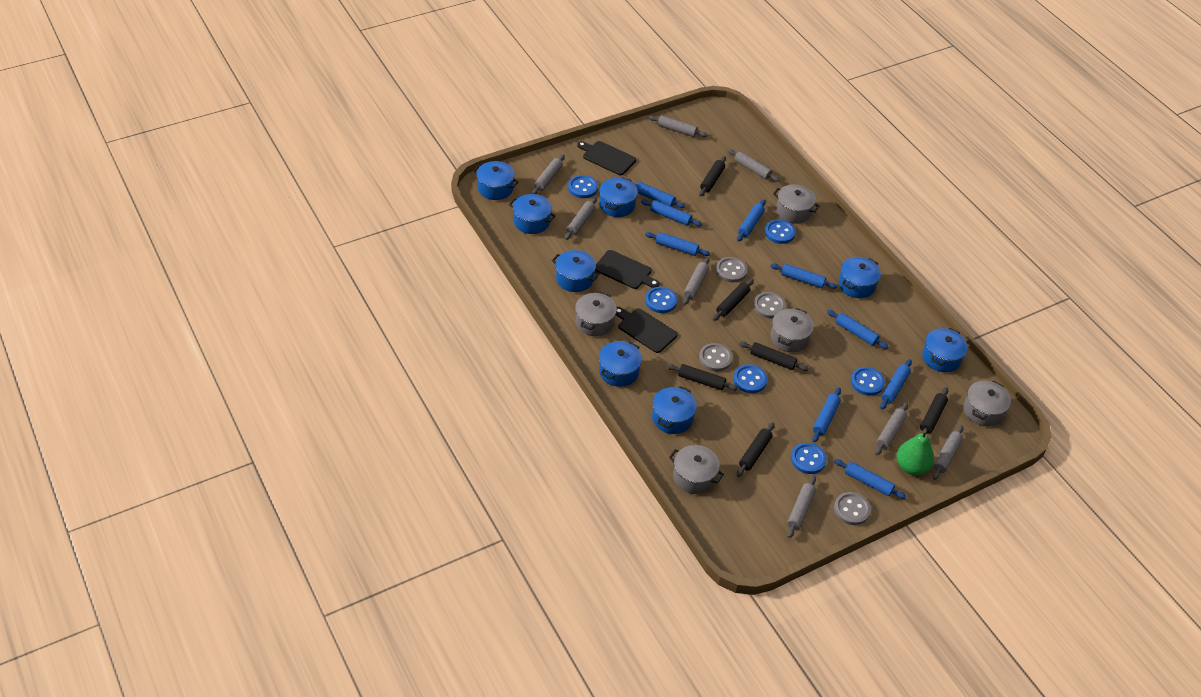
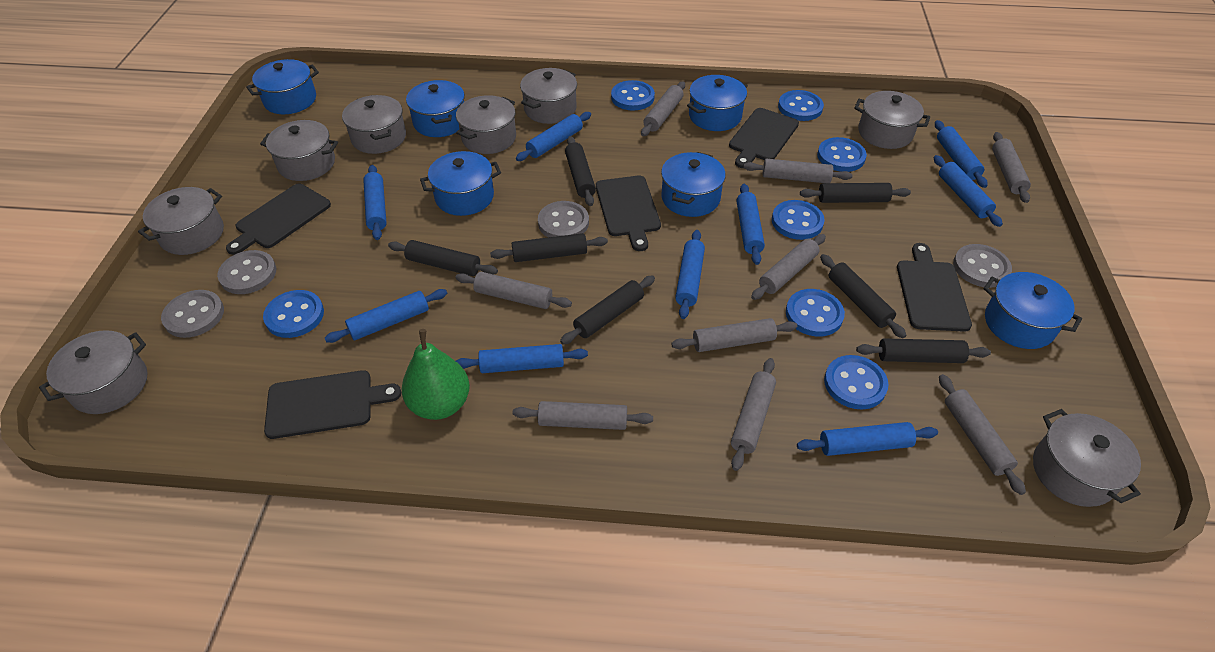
black cutting board: [577,141,636,175] [595,250,659,289] [616,307,678,353] = 3 -> [226,184,331,255] [264,370,402,439] [596,176,661,251] [729,108,799,168] [897,243,972,332] = 5
black rolling pin: [667,364,738,391] [699,156,726,197] [713,279,754,321] [737,422,775,477] [739,341,809,371] [920,387,948,434] = 6 -> [388,240,498,276] [490,233,608,262] [560,275,655,345] [565,136,596,206] [800,183,911,203] [820,254,907,338] [856,338,991,363] = 7
blue button: [568,175,598,198] [645,287,677,313] [733,364,768,393] [765,219,796,244] [791,443,827,474] [851,367,885,396] = 6 -> [263,290,324,338] [611,80,655,111] [772,200,825,240] [778,90,824,121] [786,289,845,337] [817,137,867,172] [824,355,889,410] = 7
blue pot: [473,161,519,200] [509,194,556,234] [552,250,600,292] [599,177,638,217] [599,341,642,387] [652,386,697,434] [839,257,881,298] [922,328,968,372] = 8 -> [246,59,319,114] [406,80,465,137] [420,151,501,216] [661,152,726,217] [687,75,748,131] [984,272,1082,349] = 6
grey pot: [575,292,617,336] [669,445,724,494] [770,308,814,352] [773,184,820,224] [963,380,1011,427] = 5 -> [39,330,147,414] [138,187,224,255] [260,120,338,181] [342,95,406,154] [456,95,516,154] [520,68,577,124] [854,91,930,149] [1033,409,1141,507] = 8
grey rolling pin: [532,154,565,194] [565,197,597,240] [648,115,708,137] [683,257,710,305] [727,149,779,182] [787,476,816,538] [875,402,908,455] [933,425,964,480] = 8 -> [455,272,572,309] [513,401,653,430] [641,81,685,136] [671,318,797,352] [731,358,776,471] [743,159,853,183] [751,234,826,300] [939,374,1026,495] [992,132,1031,203] = 9

